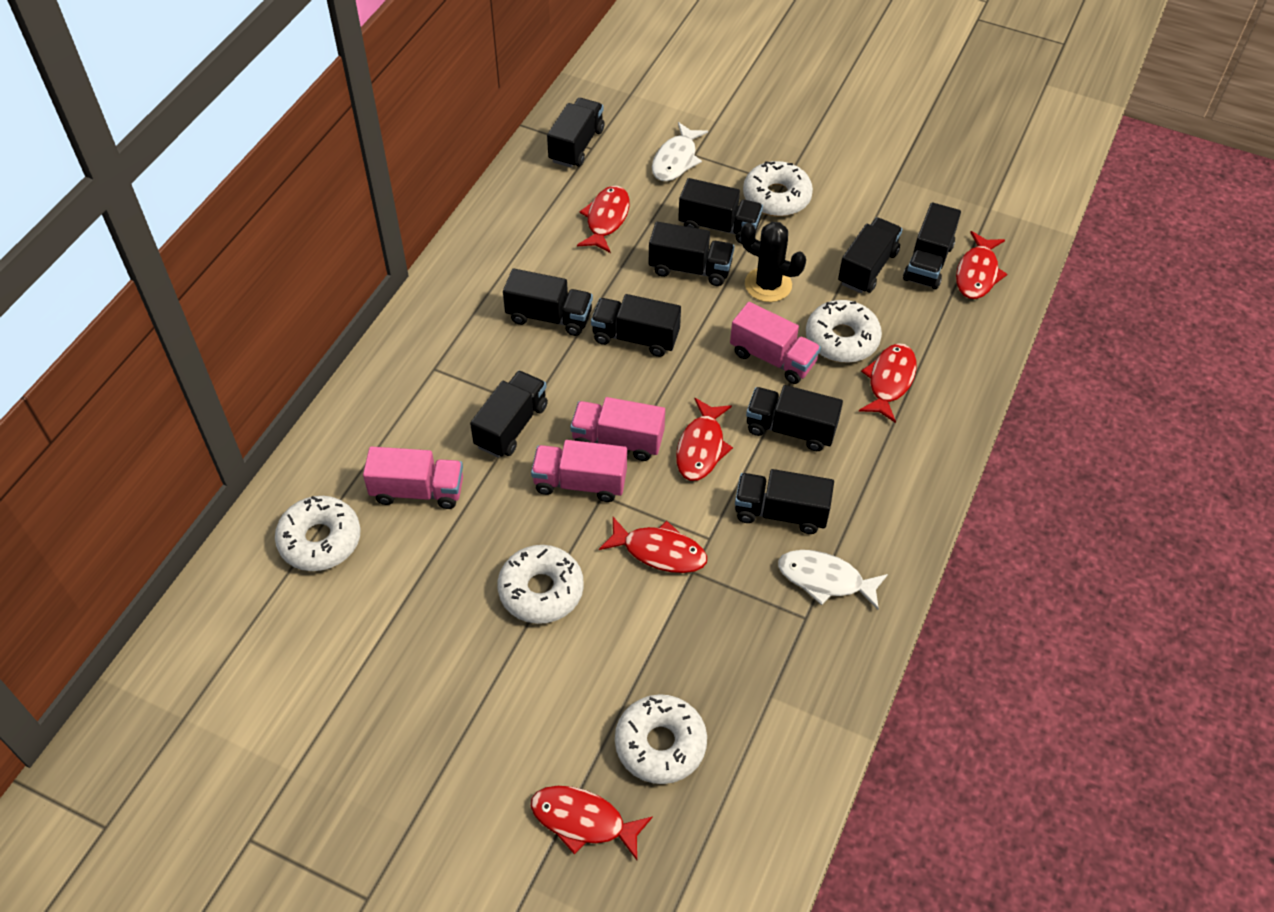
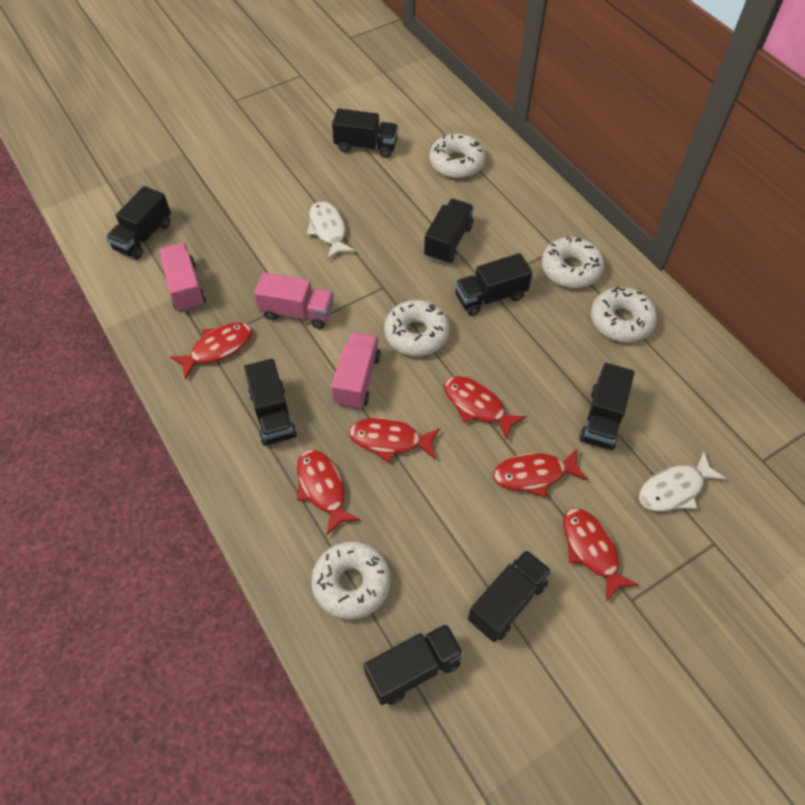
black cactus: [740,222,806,302] = 1 -> none = 0
black truck: [470,371,548,458] [503,268,593,336] [547,98,605,168] [591,294,681,357] [648,222,734,286] [678,178,763,244] [735,469,834,534] [746,385,843,451] [838,218,903,293] [903,202,961,289] = 10 -> [106,186,171,259] [244,358,297,446] [332,108,398,158] [364,623,464,705] [424,199,474,264] [455,253,533,316] [468,550,552,642] [579,363,635,450] = 8
pink truck: [363,446,463,509] [531,440,627,502] [570,397,665,461] [730,302,821,384] = 4 -> [160,243,206,312] [254,272,334,329] [331,332,381,409] = 3

